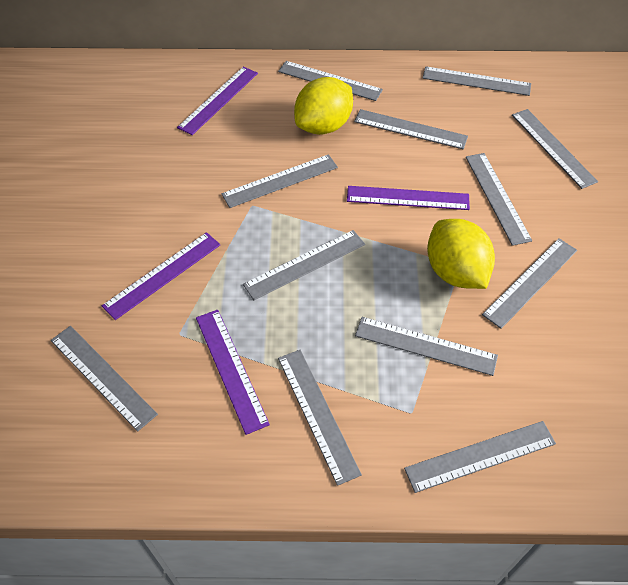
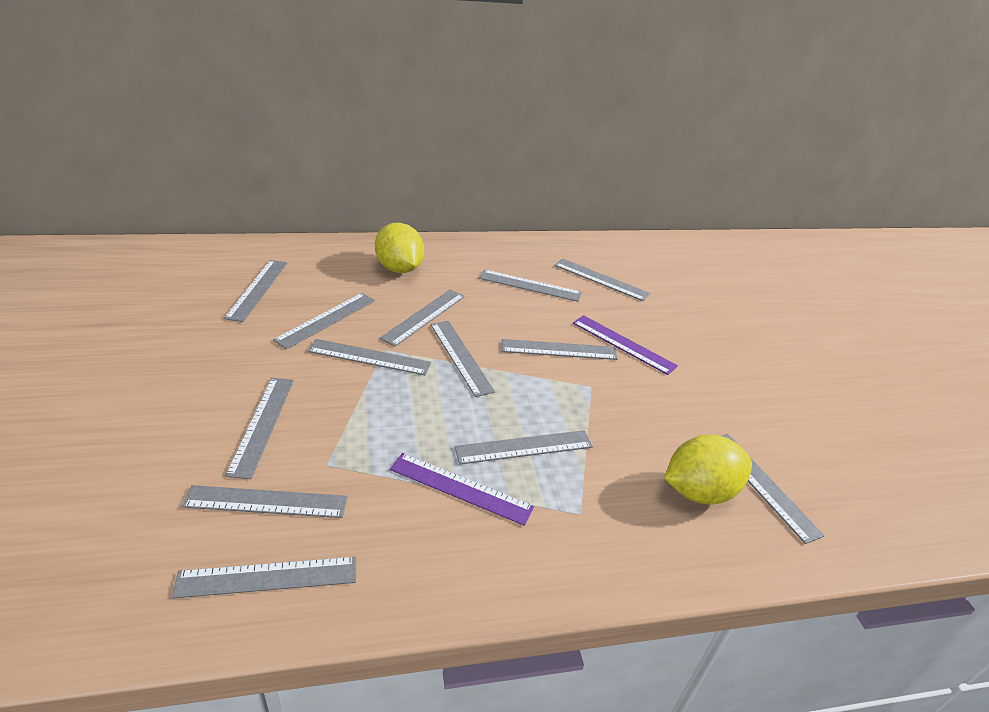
grey ruler: [51,326,158,431] [222,154,338,208] [243,230,365,300] [278,61,383,101] [278,350,362,486] [354,109,468,149] [355,317,498,376] [404,421,556,493] [423,66,531,96] [466,153,532,246] [482,238,577,329] [512,109,598,189] = 12 -> [172,557,356,599] [182,485,348,518] [224,260,287,322] [225,378,294,479] [273,293,375,349] [307,339,431,375] [380,290,465,347] [431,321,495,397] [454,430,593,464] [479,270,582,302] [502,339,618,360] [555,258,650,301] [722,434,825,544] = 13
purple ruler: [102,232,220,320] [177,67,258,135] [196,310,270,435] [347,186,470,210] = 4 -> [390,453,534,526] [573,315,678,375] = 2

